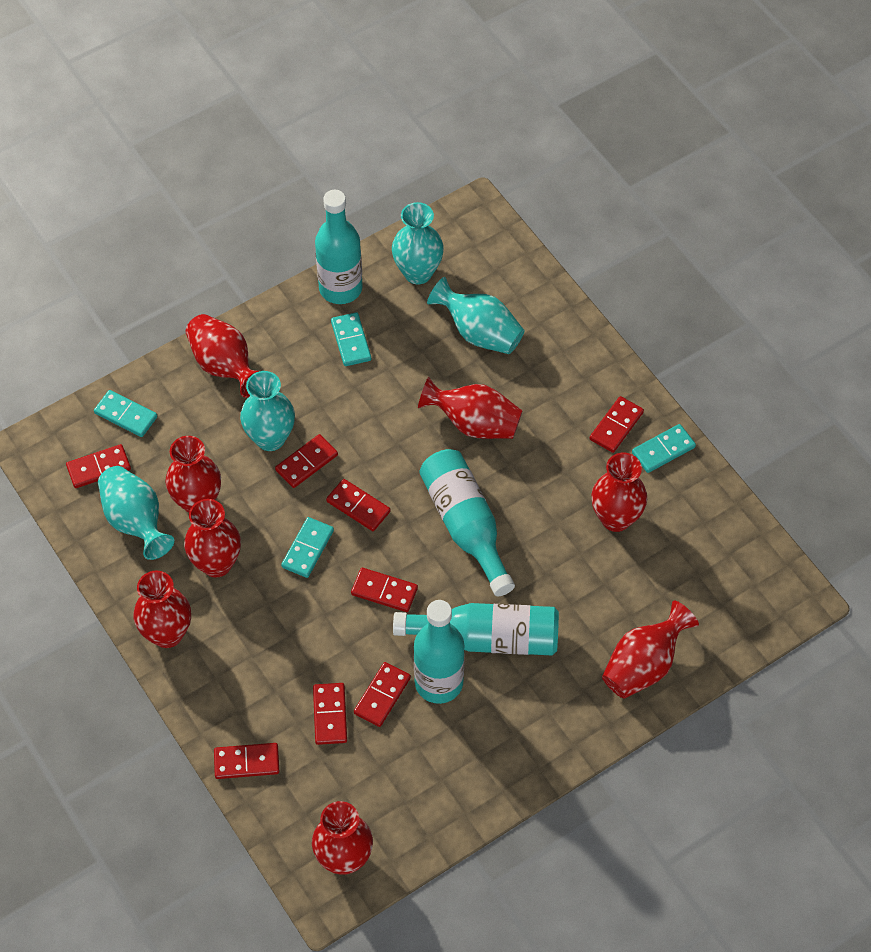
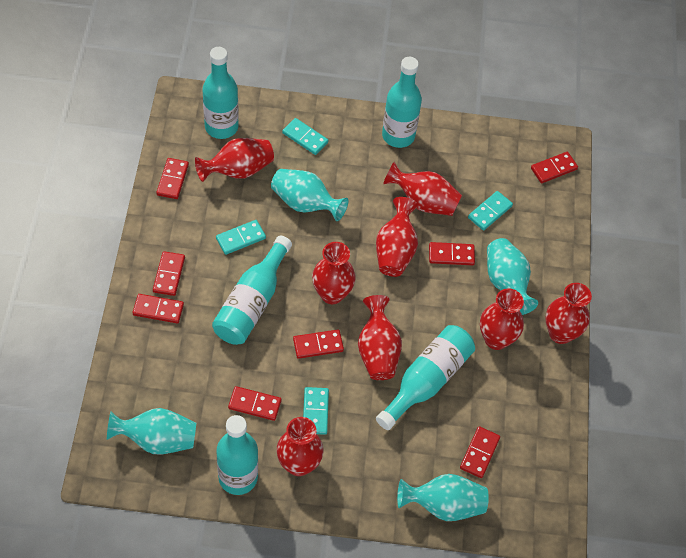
turquoise bottle: [315,190,363,304] [393,603,559,655] [414,600,465,704] [419,449,515,596] = 4 -> [202,47,239,139] [212,236,292,345] [216,415,258,495] [376,325,475,430] [382,57,422,148] = 5

